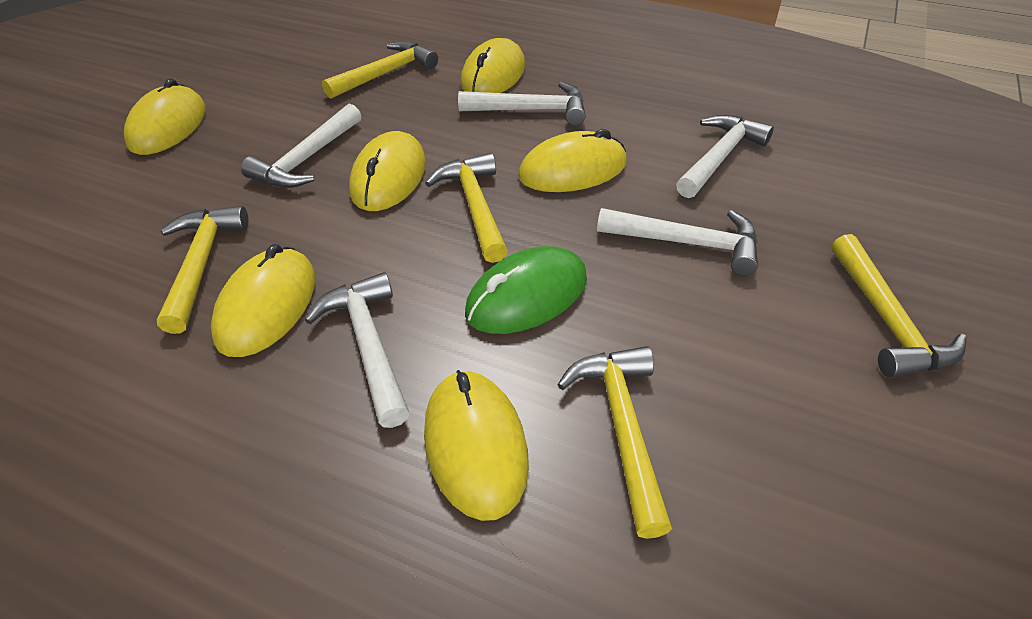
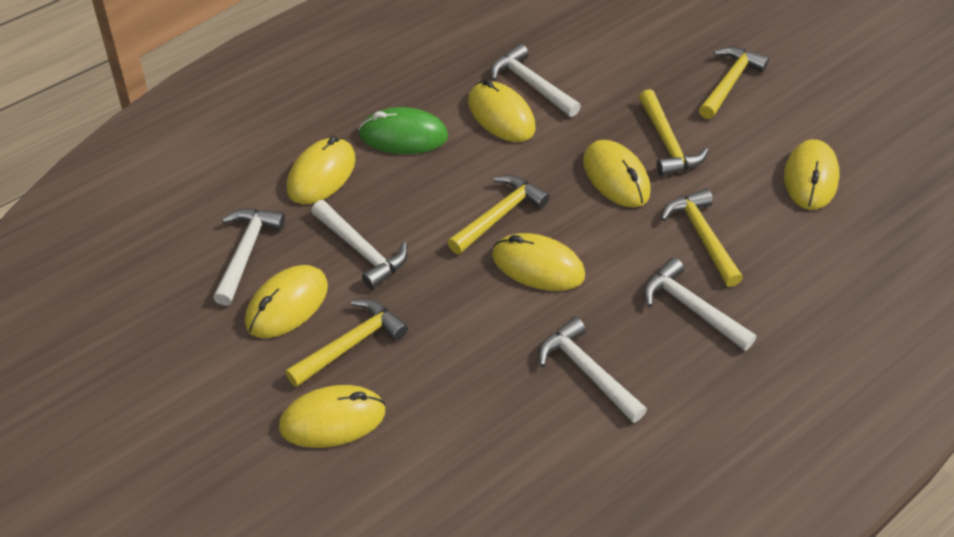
yellow mouse: [124,78,206,155] [211,244,315,357] [349,131,426,211] [424,370,529,521] [461,38,525,93] [518,129,627,192] = 6 -> [245,265,328,338] [279,385,386,448] [287,136,356,204] [468,79,535,142] [492,233,585,291] [583,140,651,207] [784,139,840,210] = 7

